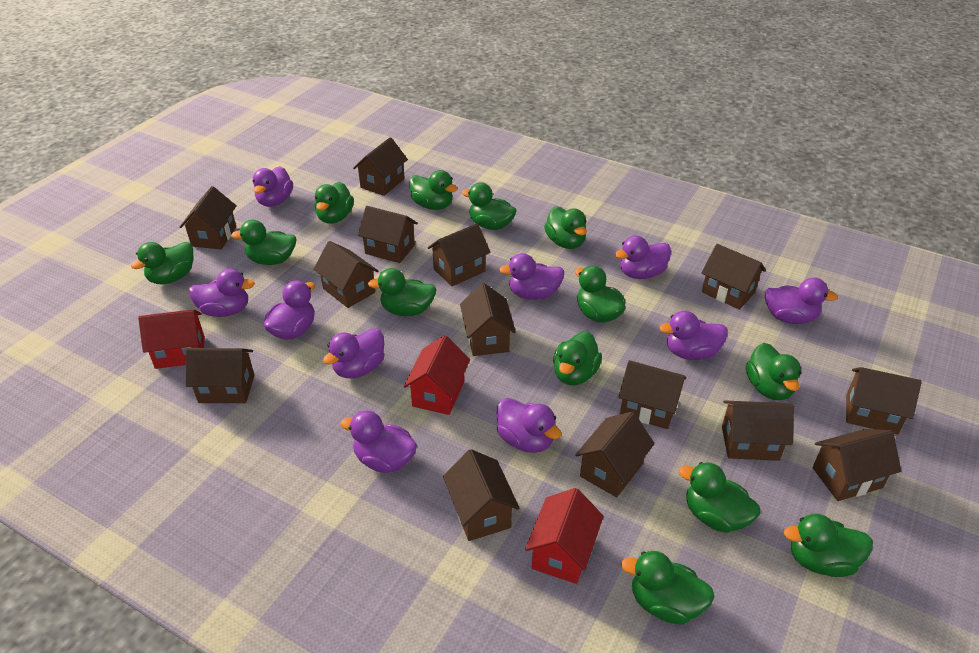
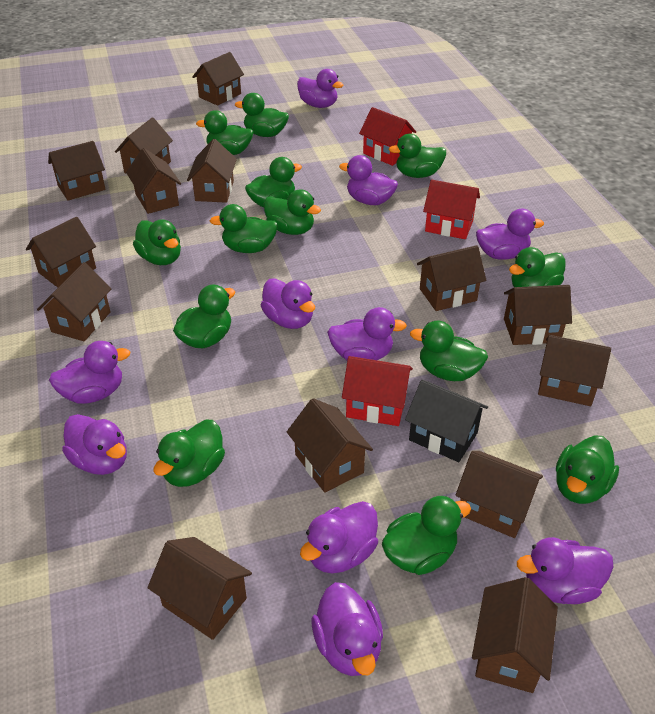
black house: none = 0 -> [405,380,488,462] = 1

